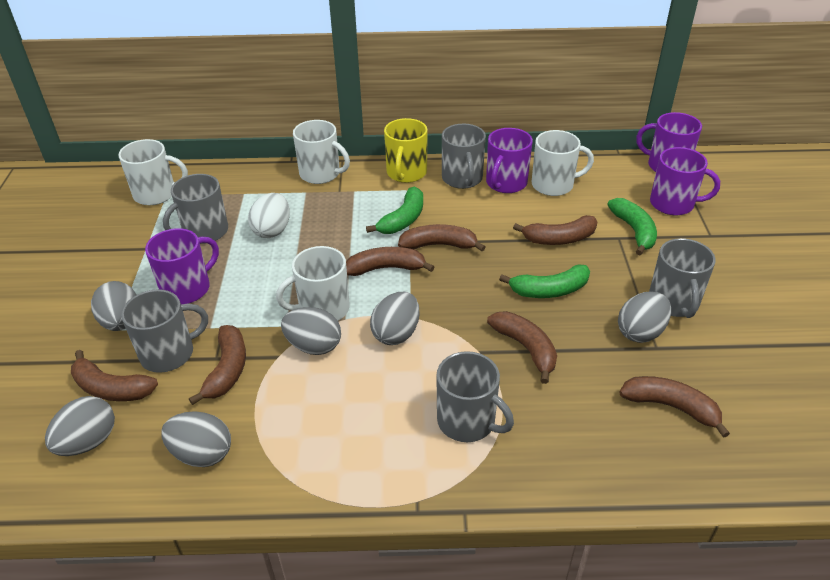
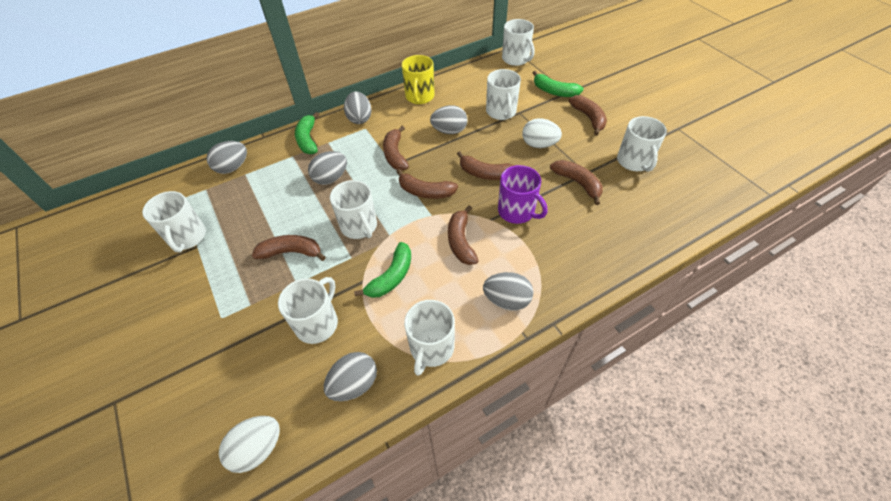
grey mug: [121,289,208,373] [163,174,228,244] [437,351,514,442] [442,124,486,189] [649,238,716,318] = 5 -> none = 0
purple mug: [145,228,219,304] [486,128,533,193] [636,112,702,172] [650,147,720,215] = 4 -> [498,165,547,224] = 1
white egg: [248,193,290,238] = 1 -> [219,416,280,473] [522,118,562,148] = 2
white mug: [118,139,188,205] [276,246,350,321] [293,120,350,184] [532,130,594,196] = 4 -> [142,191,206,253] [278,277,338,344] [330,180,377,239] [404,300,455,376] [486,69,521,120] [502,19,535,66] [617,116,667,172] = 7

